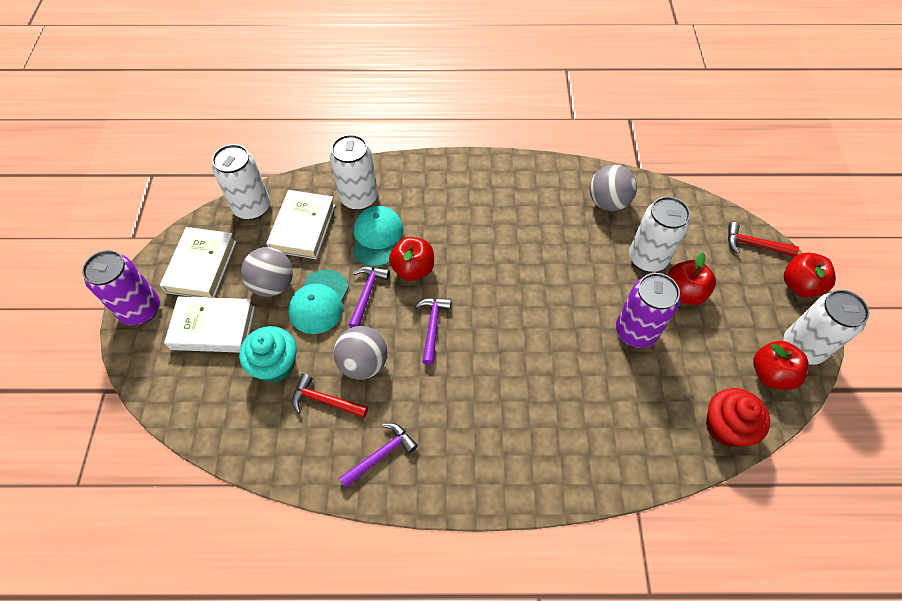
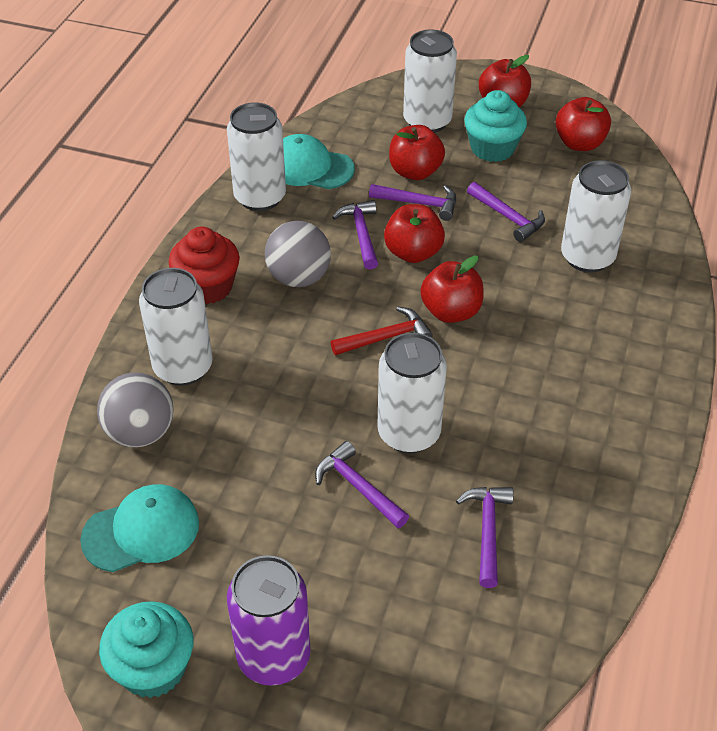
grey ball: [241,247,293,297] [333,326,387,379] [590,165,637,211] = 3 -> [97,372,173,448] [265,221,331,287] = 2
purple can: [82,250,160,325] [616,273,680,348] = 2 -> [227,555,311,686] = 1
purple hammer: [339,423,418,488] [348,267,390,328] [414,298,451,365] = 3 -> [315,441,409,528] [332,200,378,270] [369,184,456,221] [456,487,514,588] [467,182,545,242] = 5
red apple: [389,237,434,281] [667,252,716,305] [753,341,808,390] [784,253,836,298] = 4 -> [384,204,445,263] [389,125,445,180] [420,256,484,323] [479,55,531,107] [556,97,611,151] = 5
red hammer: [292,374,368,418] [728,222,799,257] = 2 -> [331,306,433,355] = 1
turquoise cupcake: [239,326,297,382] = 1 -> [99,601,193,698] [464,90,527,162] = 2
white book: [160,227,237,298] [164,297,255,353] [266,190,335,259] = 3 -> none = 0
white can: [212,144,270,220] [330,134,378,210] [629,196,690,272] [783,290,869,365] = 4 -> [139,268,213,386] [227,102,286,211] [378,333,447,453] [403,29,457,133] [561,160,631,273] = 5

